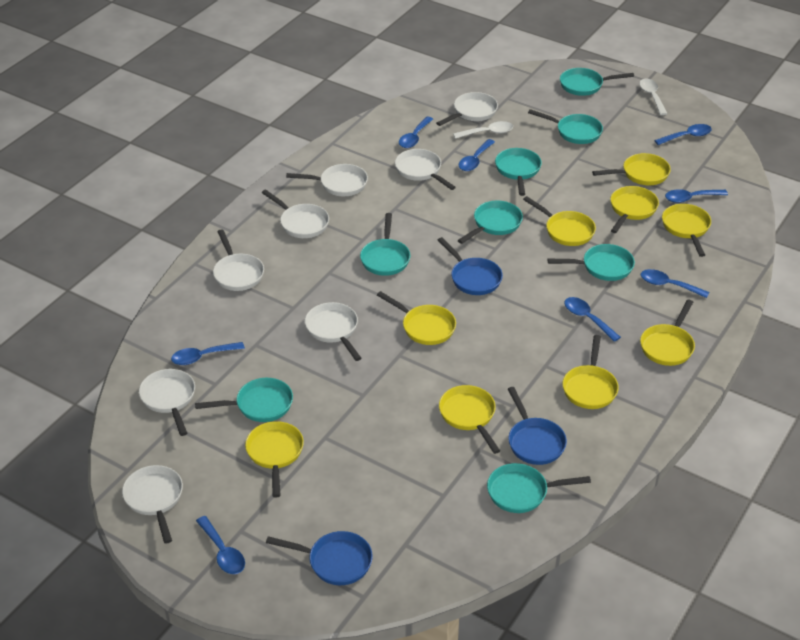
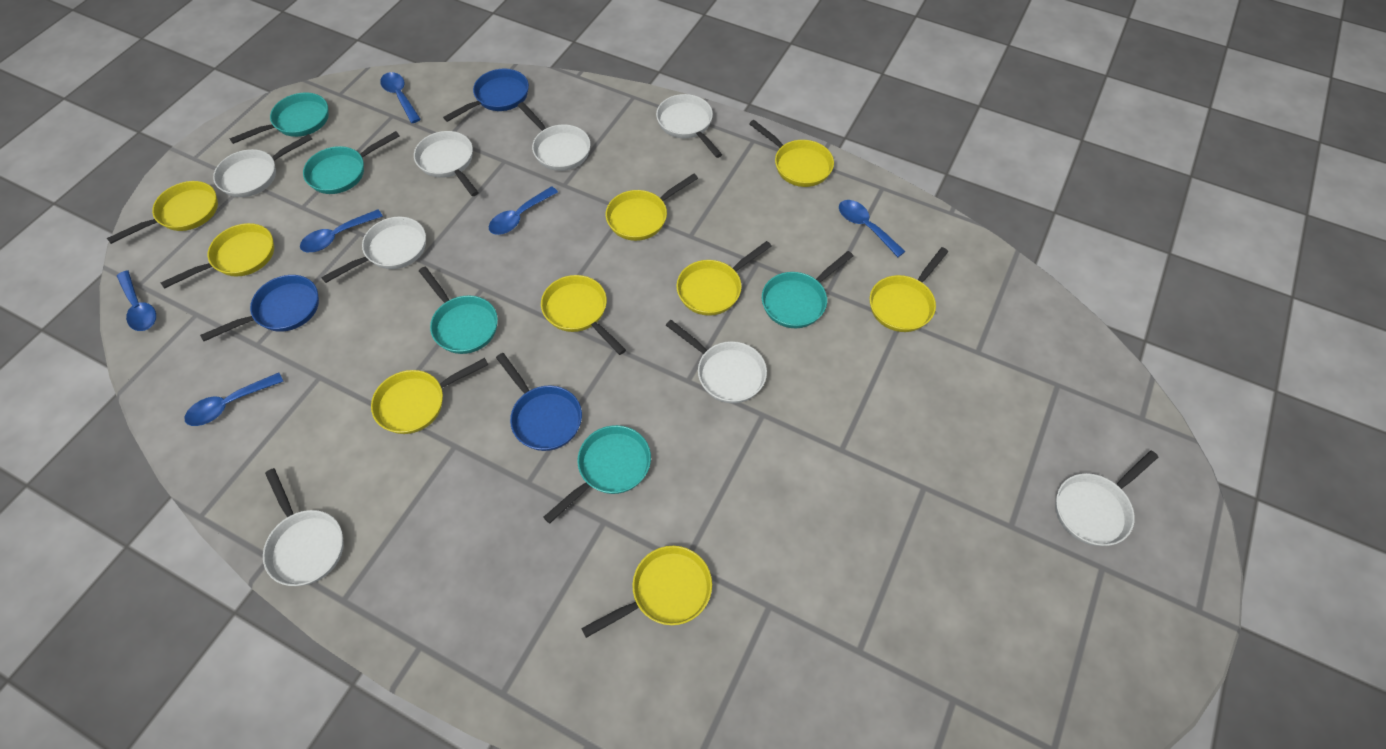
blue spoon: [171,342,245,365] [196,516,245,574] [399,117,433,148] [459,139,495,171] [564,297,621,342] [641,269,709,298] [654,124,712,145] [665,189,728,203] = 8 -> [117,270,156,331] [184,373,284,426] [300,209,383,252] [380,72,421,123] [489,186,558,235] [839,200,906,257] = 6
turquoise pan: [195,378,293,422] [360,213,410,276] [458,201,523,244] [487,463,591,513] [495,148,542,196] [528,109,603,144] [547,244,635,281] [560,68,634,96] = 8 -> [230,92,329,144] [303,131,399,194] [419,267,498,354] [543,425,651,524] [762,251,853,328] = 5
white spoon: [453,121,513,139] [639,79,668,115] = 2 -> none = 0

